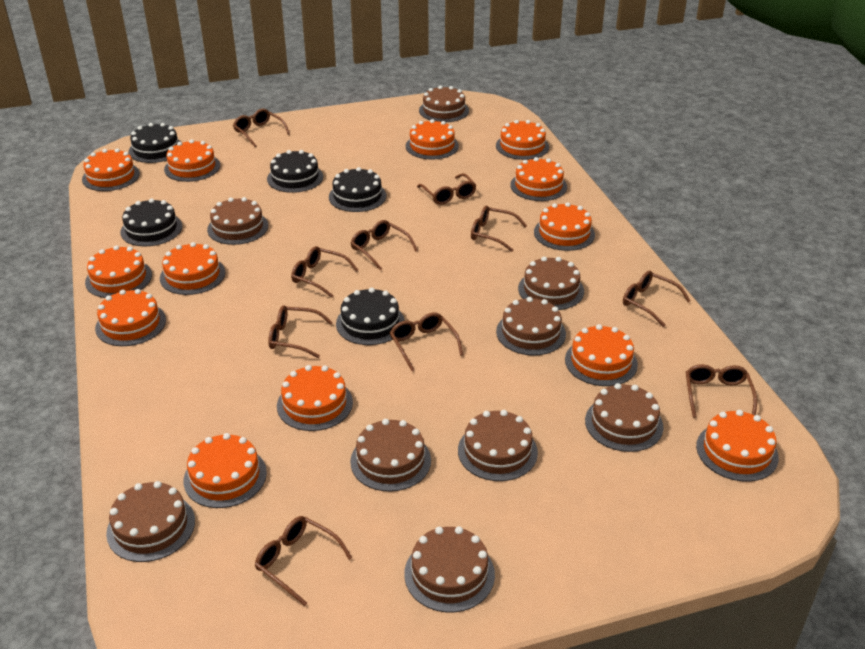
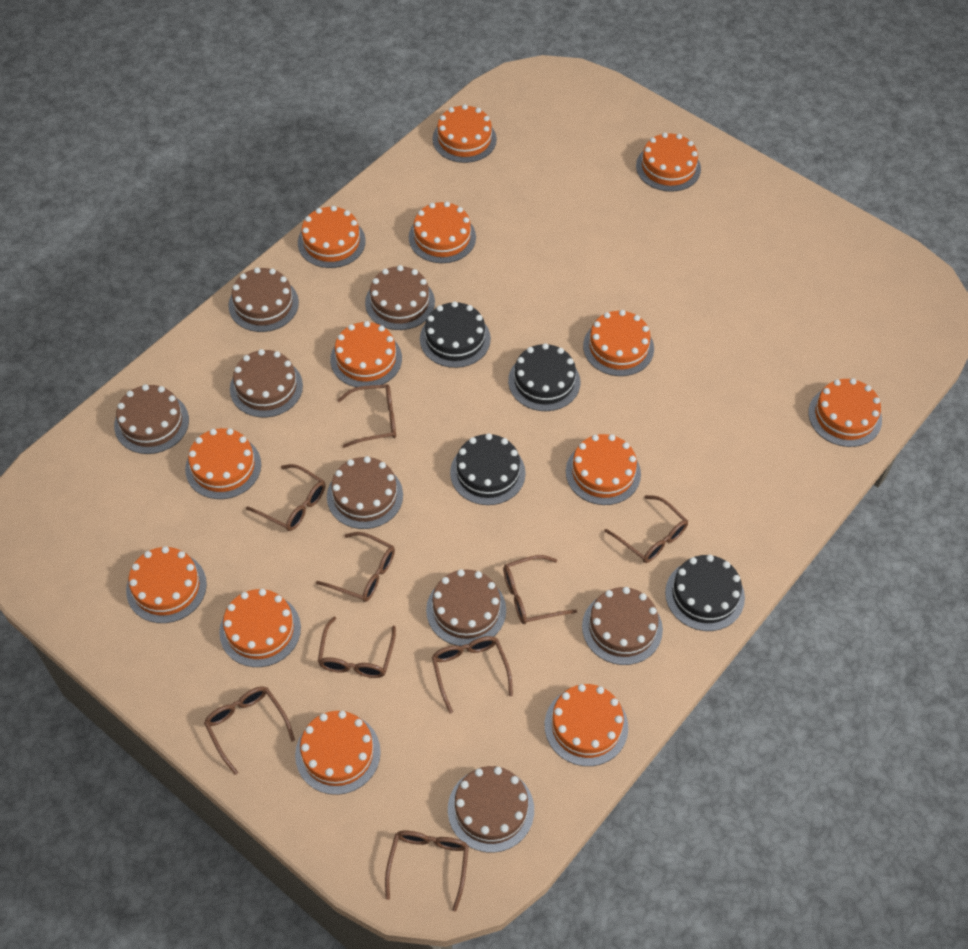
black cake: [120,198,182,246] [128,123,181,163] [267,150,323,193] [329,167,386,212] [336,287,405,345] = 5 -> [420,301,491,368] [450,433,526,505] [508,343,580,411] [665,555,745,631] = 4
brown cake: [106,481,195,562] [207,197,268,245] [350,419,431,492] [404,526,495,612] [419,86,469,122] [458,410,538,481] [496,297,566,355] [518,257,584,310] [585,383,664,452] = 9 -> [114,384,189,454] [228,267,299,332] [230,349,303,417] [327,456,403,529] [365,265,435,330] [426,569,506,646] [448,766,534,853] [582,587,663,665] = 8
brown glasses: [233,109,290,147] [255,516,352,606] [268,305,333,358] [291,246,358,298] [351,220,418,270] [390,312,463,371] [417,173,476,205] [471,206,527,252] [623,271,690,327] [686,364,757,418] = 10 -> [204,686,295,775] [246,464,325,531] [316,532,395,602] [318,617,396,678] [338,384,396,448] [385,831,469,911] [432,636,513,714] [503,555,577,624] [604,495,688,563] = 9

